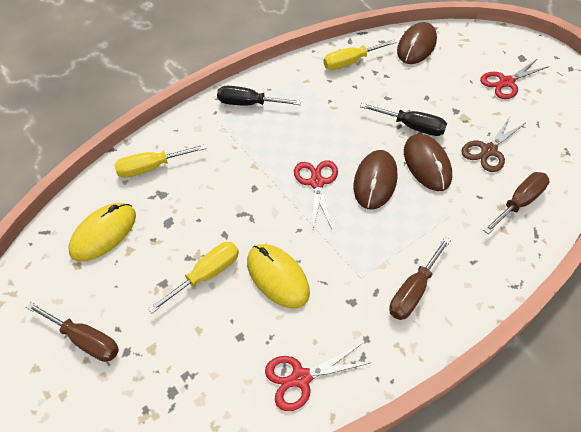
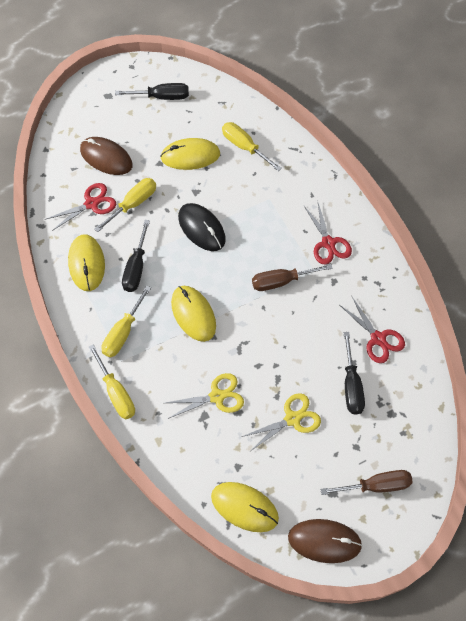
black mouse: none = 0 -> [178,203,226,251] = 1
black screwdriver: [217,86,301,106] [360,103,447,136] = 2 -> [115,83,189,100] [122,220,150,292] [343,332,365,414] = 3
brown mouse: [354,150,397,210] [397,22,437,64] [404,134,452,191] = 3 -> [80,137,133,175] [288,519,363,563] = 2
brown scissors: [461,117,525,172] = 1 -> none = 0
brown screwdriver: [26,302,119,362] [389,237,451,320] [483,172,549,234] = 3 -> [252,264,333,291] [320,470,413,495] = 2
yellow mouse: [69,203,136,262] [247,244,310,308] = 2 -> [68,234,105,291] [160,138,220,170] [171,286,216,342] [211,482,279,532] = 4
yellow scissors: none = 0 -> [165,373,244,419] [242,393,321,451] = 2
yellow screwdriver: [115,144,207,178] [148,242,239,313] [324,39,397,70] = 3 -> [89,344,135,419] [95,178,156,232] [101,285,151,357] [222,122,282,171] = 4

